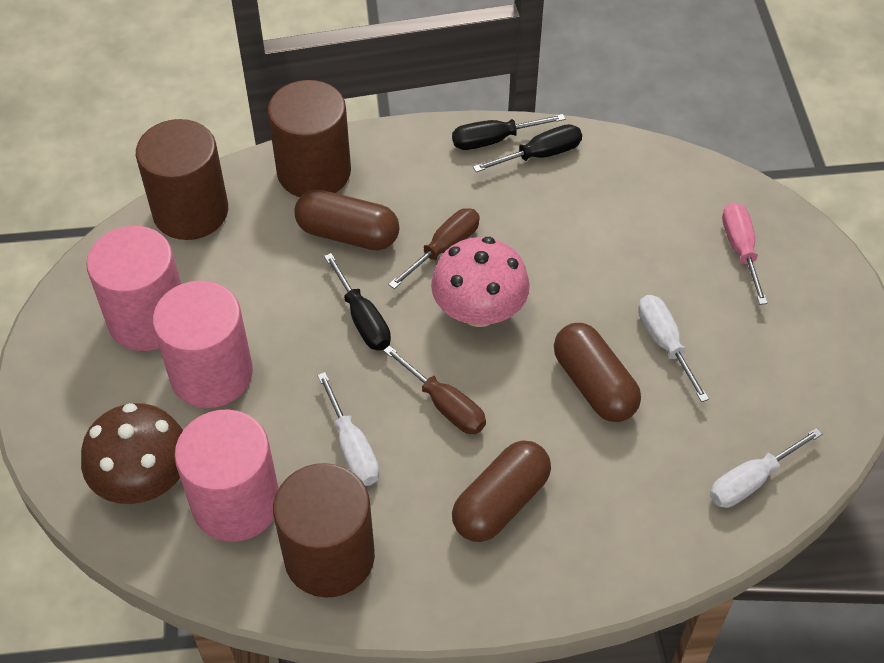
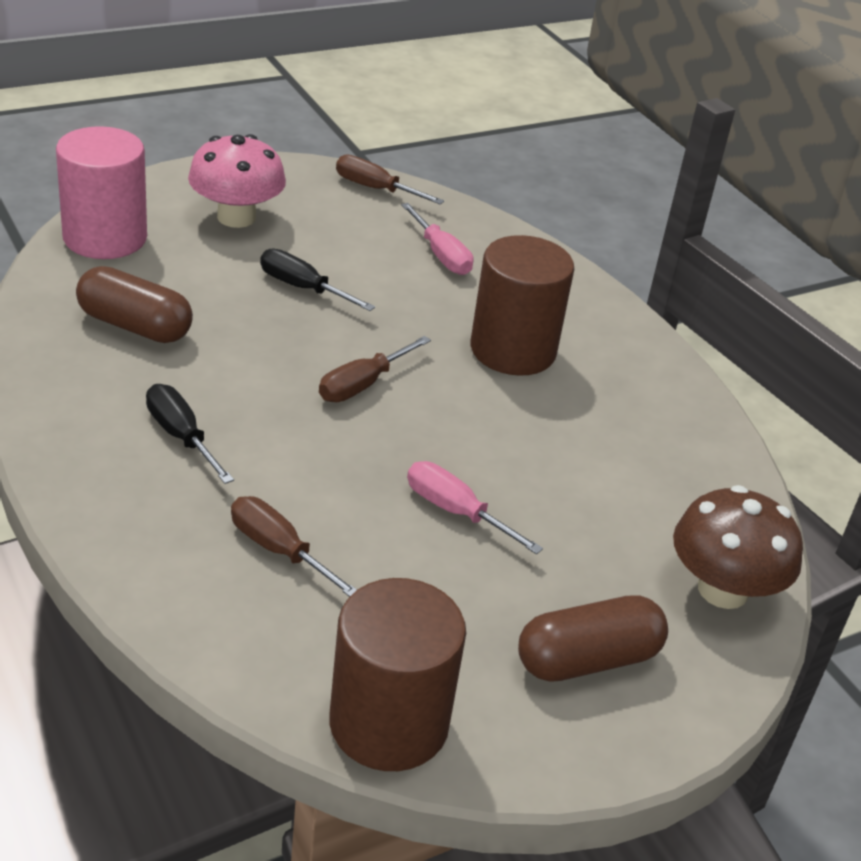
black screwdriver: [324,253,391,350] [452,114,565,150] [473,124,582,172] = 3 -> [146,384,234,484] [260,248,375,311] = 2
brown capsule: [294,190,400,250] [452,440,551,542] [554,323,641,422] = 3 -> [76,266,193,343] [518,595,668,682] = 2
brown cylinder: [136,119,228,240] [268,80,351,197] [273,463,375,598] = 3 -> [329,578,466,771] [471,235,574,376] = 2
brown screwdriver: [383,345,486,434] [388,208,480,289] = 2 -> [231,496,357,597] [319,336,431,402] [336,155,444,205] = 3
pink cylinder: [86,226,181,351] [152,281,253,408] [174,409,279,542] = 3 -> [56,126,147,259] = 1
pink screwdriver: [722,202,768,305] = 1 -> [401,203,473,275] [407,461,543,554] = 2
white screwdriver: [317,372,379,486] [638,295,709,402] [710,428,822,508] = 3 -> none = 0

